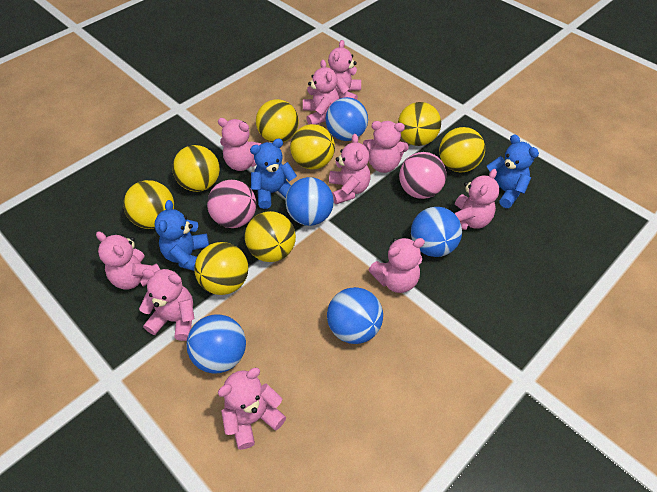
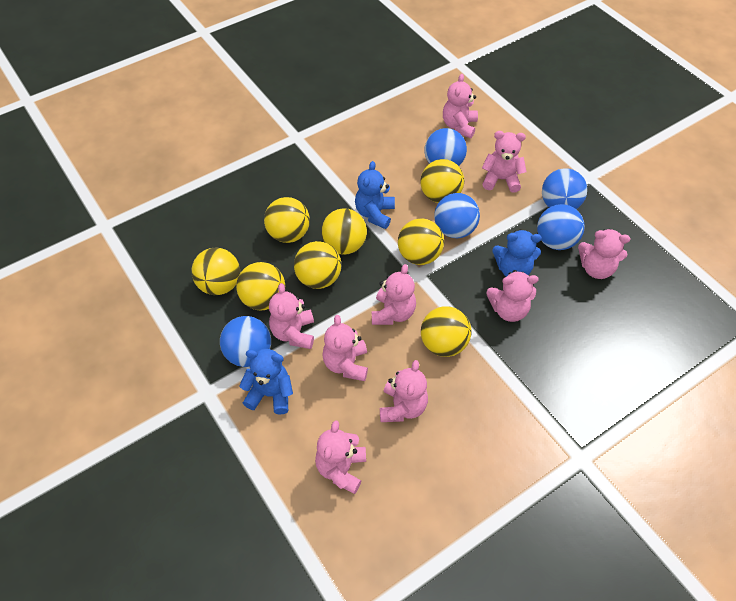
pink ball: [207,180,256,228] [399,152,446,199] = 2 -> none = 0
pink teddy bear: [96,231,160,290] [139,269,195,341] [218,118,262,171] [218,368,286,450] [303,60,339,125] [328,40,361,100] [329,134,371,204] [363,121,409,173] [369,237,425,293] [455,169,500,230] = 10 -> [269,283,314,349] [315,420,366,494] [322,315,368,381] [372,264,416,325] [380,360,428,422] [443,74,478,138] [482,131,526,193] [486,270,539,322] [578,229,630,279] = 9

